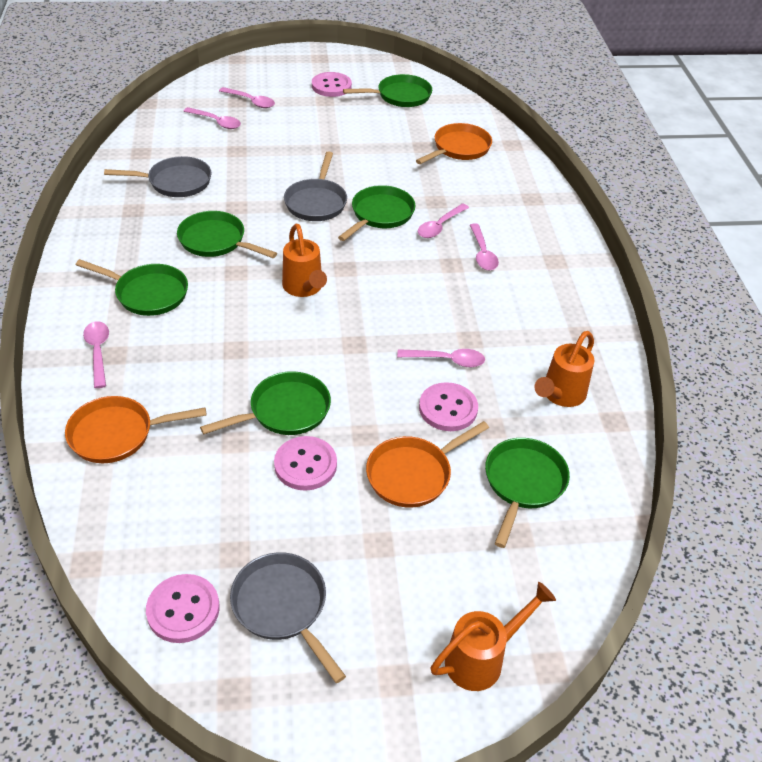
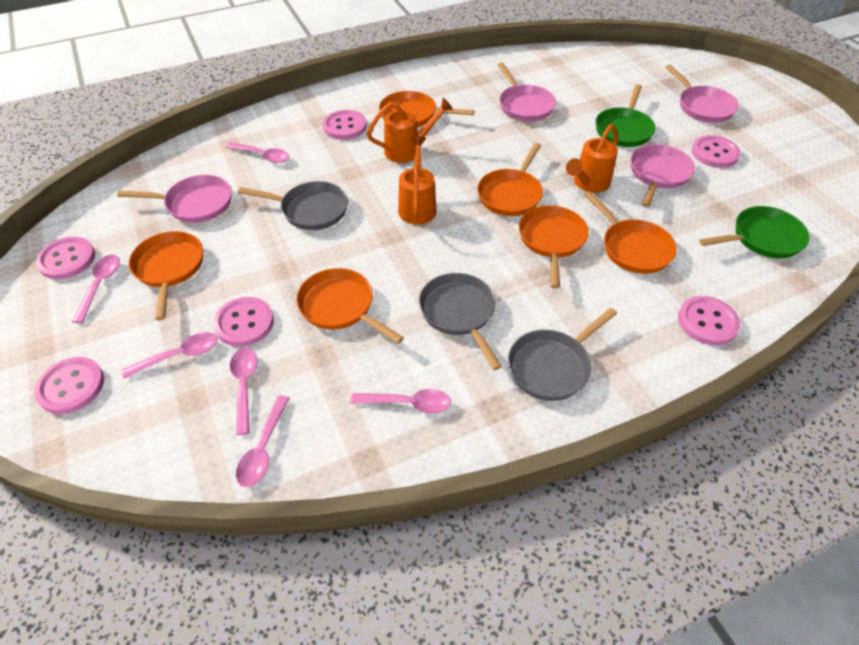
green pan: [76,259,188,316] [177,211,277,258] [200,371,331,435] [338,185,415,241] [343,74,432,107] [485,438,570,548] = 6 -> [596,84,656,147] [699,206,810,258] = 2
orange pan: [65,396,207,463] [366,421,489,508] [416,123,492,164] = 3 -> [129,231,203,320] [296,268,404,344] [379,91,474,127] [477,143,543,216] [519,205,589,289] [584,191,677,274] = 6
pink button: [146,574,220,643] [274,436,337,491] [312,72,352,97] [419,382,478,431] = 4 -> [34,357,104,414] [36,237,95,279] [213,297,274,347] [323,110,367,140] [678,296,740,346] [692,135,741,168] = 6
pink pan: none = 0 -> [117,175,232,223] [498,63,556,122] [631,144,695,207] [665,65,739,123] = 4

